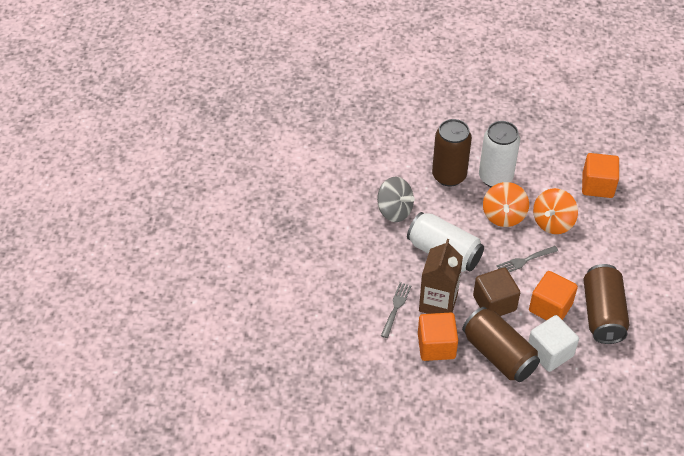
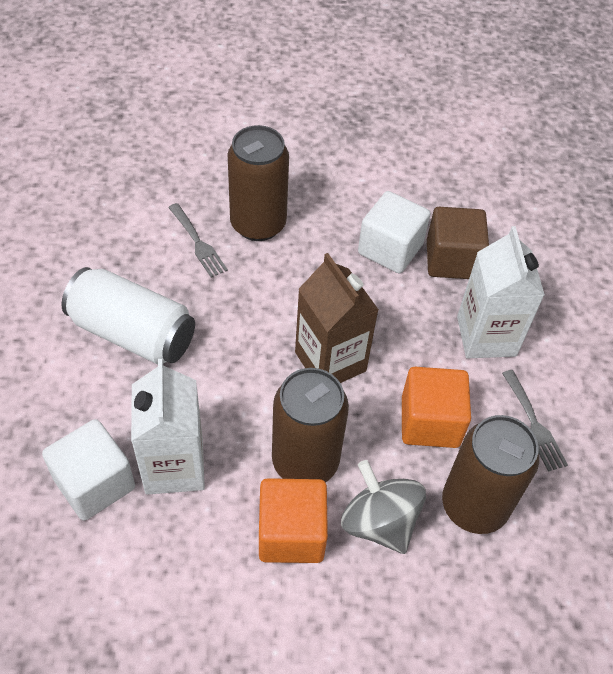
orange cube: [418,312,458,361] [529,271,578,320] [582,153,619,198] = 3 -> [259,478,328,563] [402,367,471,448] = 2
orange spinning top: [483,182,529,227] [533,188,578,234] = 2 -> none = 0
white can: [407,212,484,272] [479,121,520,187] = 2 -> [62,267,195,365] = 1
white carton: none = 0 -> [131,359,205,495] [457,226,545,359] = 2
white cube: [528,315,579,372] = 1 -> [42,419,135,521] [358,191,430,274] = 2

